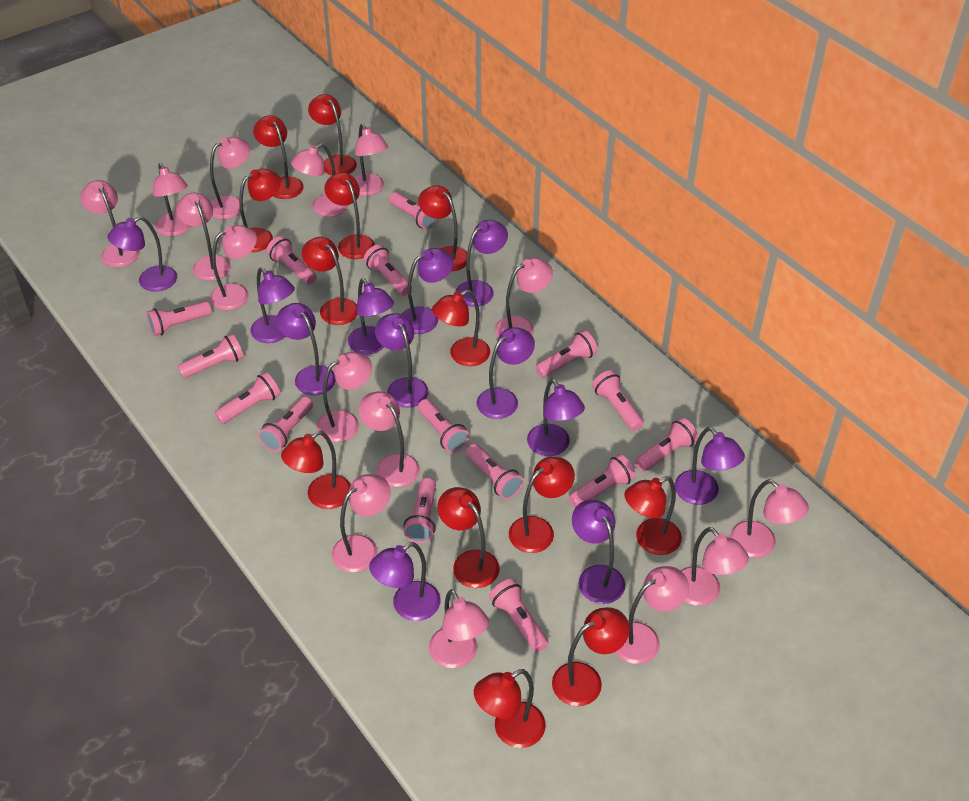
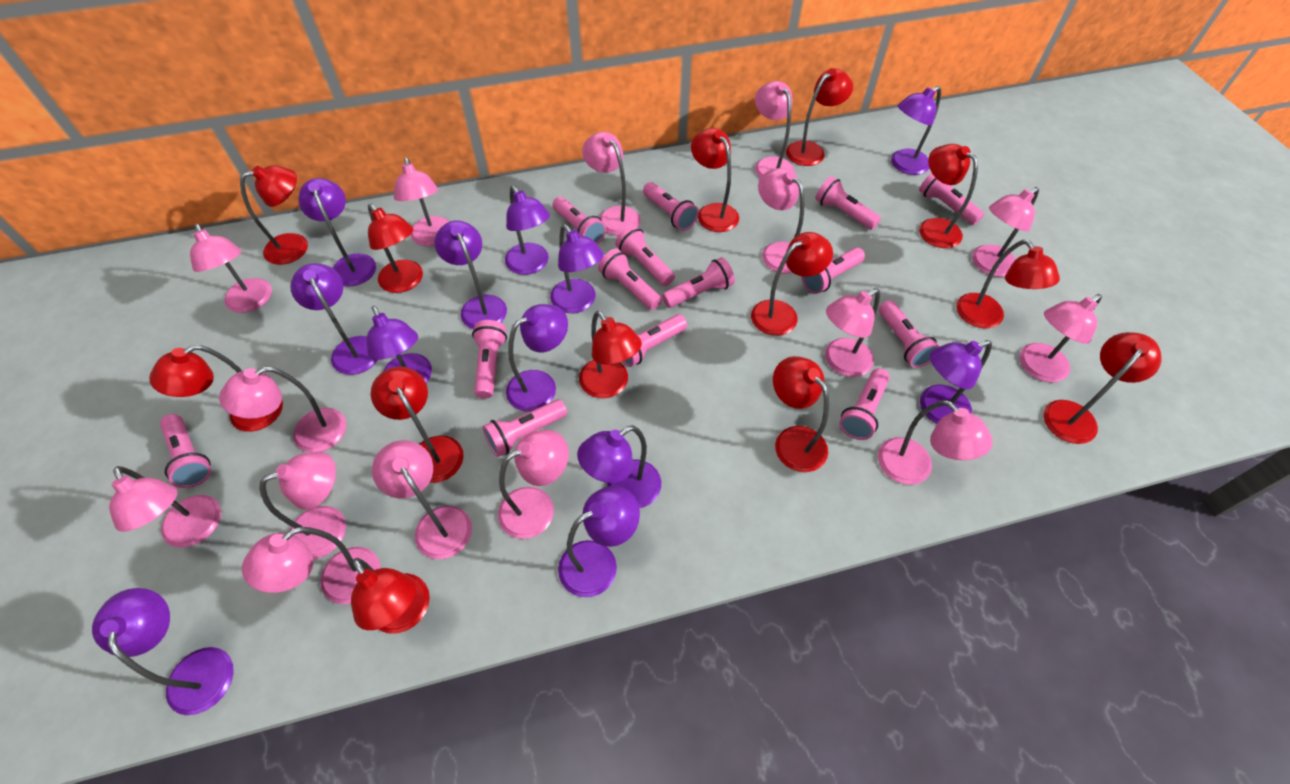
pink flashlight: [146,301,212,336] [177,334,244,378] [215,372,280,424] [258,396,313,452] [266,236,317,285] [364,245,412,296] [389,192,438,230] [404,478,436,543] [418,399,469,453] [466,444,523,499] [489,579,549,652] [535,330,598,377] [569,454,636,508] [592,370,644,431] [635,418,698,472] = 15 -> [160,414,211,488] [472,320,507,399] [482,399,567,457] [552,197,606,244] [598,248,662,310] [615,225,675,286] [622,314,687,367] [643,182,699,231] [662,257,735,308] [801,247,865,294] [815,176,881,230] [839,368,890,440] [879,300,939,368] [919,173,984,225] = 14

